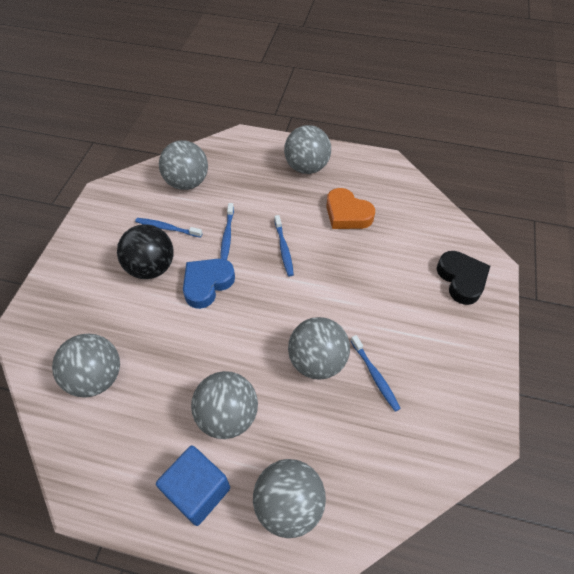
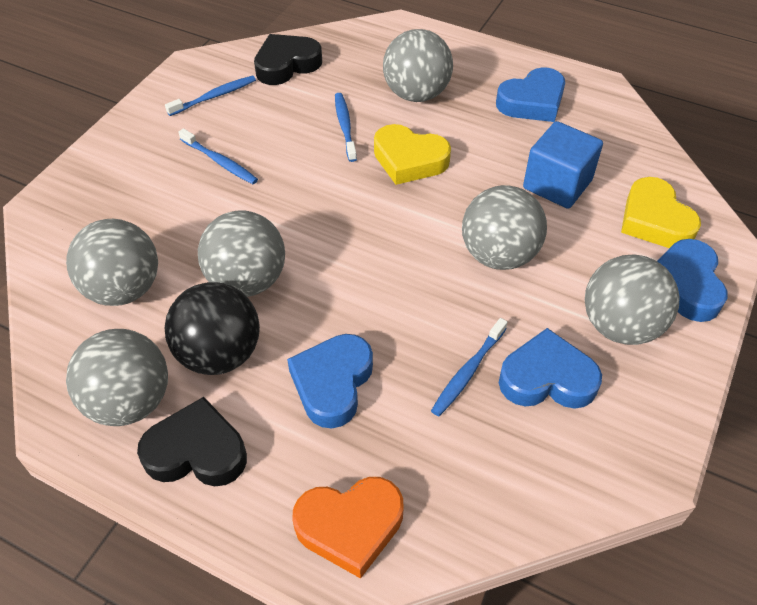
black heart: [437,251,490,305] = 1 -> [137,397,247,487] [254,34,322,85] = 2
blue heart: [183,259,235,309] = 1 -> [287,334,373,428] [496,67,565,122] [499,328,602,409] [657,239,728,322] = 4
yellow heart: none = 0 -> [374,124,451,185] [621,177,701,248] = 2

